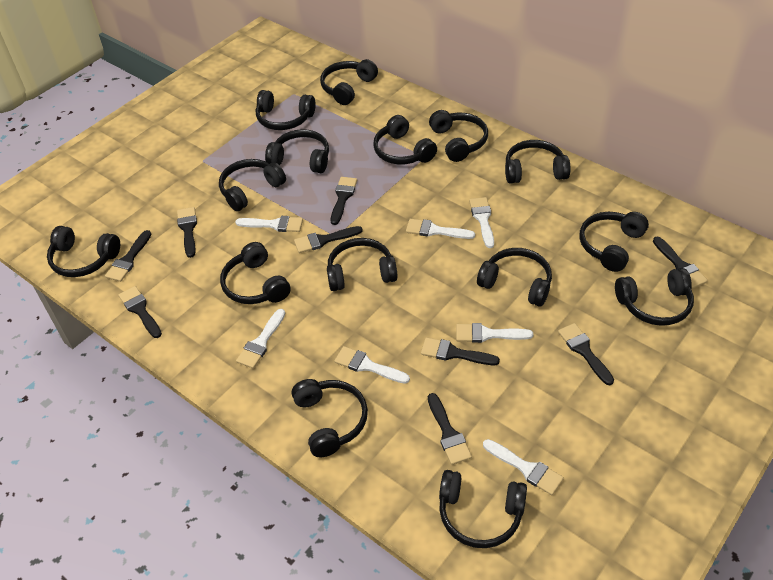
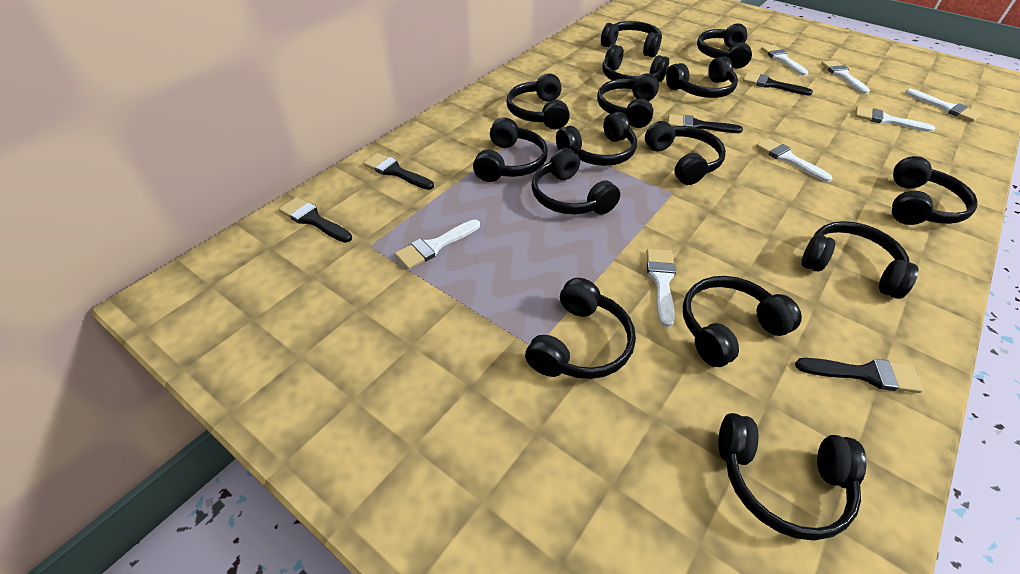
black brush: [105,230,151,282] [119,286,162,338] [177,207,197,258] [294,226,363,253] [331,177,357,225] [421,337,500,365] [428,393,472,465] [558,323,614,385] [653,237,708,289] = 9 -> [279,197,352,243] [363,153,434,190] [668,114,743,133] [743,72,813,96] [795,358,923,393] = 5

